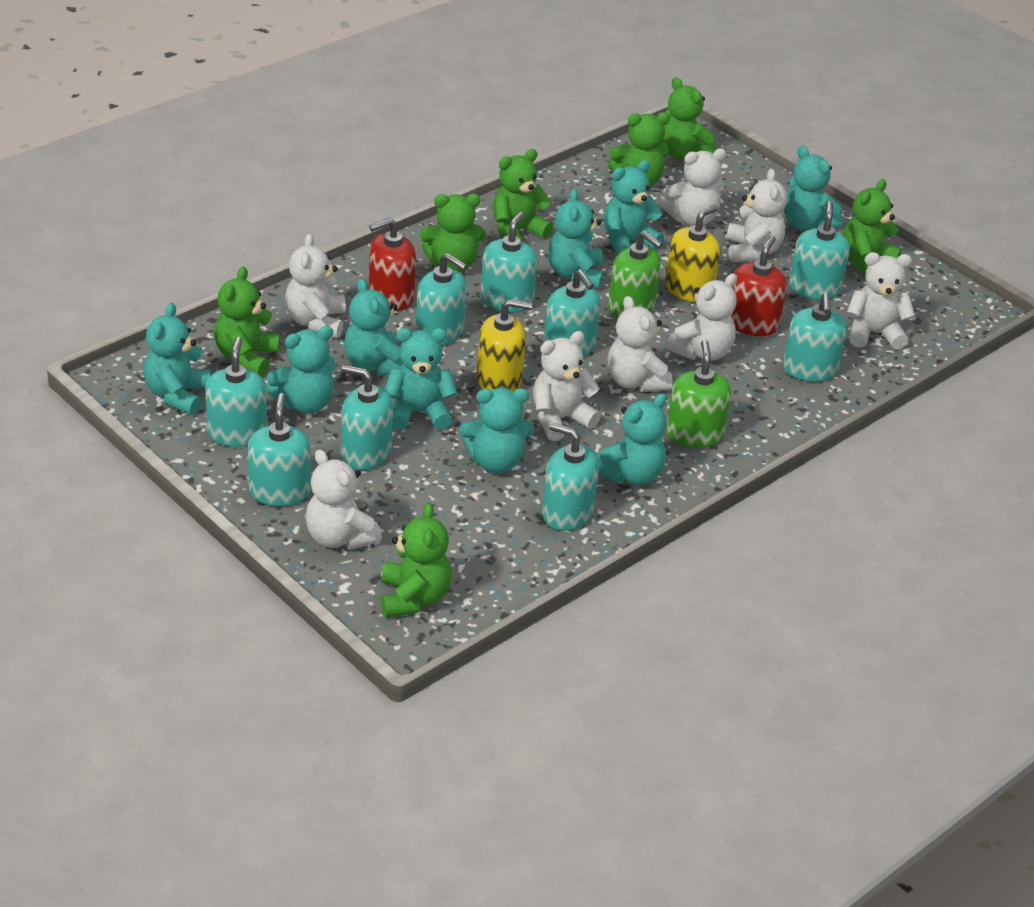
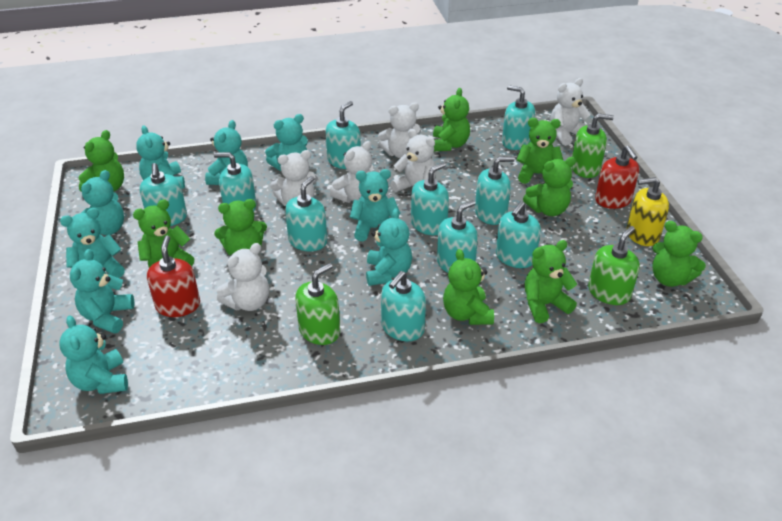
green soap dispenser: [608,231,663,319] [666,340,731,448] = 2 -> [295,263,340,345] [572,113,614,178] [588,226,640,305] = 3
green teddy bear: [214,267,280,377] [381,503,452,618] [420,194,486,272] [493,149,554,242] [608,112,670,186] [662,77,717,159] [843,179,901,275] = 7 -> [78,130,124,192] [133,199,194,268] [214,199,267,255] [433,88,470,151] [443,249,494,325] [517,118,563,184] [523,157,576,216] [525,240,577,323] [652,221,706,287] = 9
turquoise soap dispenser: [205,337,267,447] [248,393,311,506] [341,365,393,470] [416,253,467,346] [481,212,537,312] [542,423,599,531] [543,269,601,357] [783,293,847,382] [789,201,850,300] = 9 -> [139,163,187,226] [214,152,256,212] [285,176,327,251] [325,101,361,169] [381,271,426,341] [411,163,449,235] [437,200,478,273] [475,157,515,225] [496,201,541,268] [502,85,535,150] = 10
white teddy bear: [285,234,346,338] [305,449,382,550] [533,331,601,441] [608,296,673,392] [660,149,726,226] [666,273,737,361] [726,169,787,262] [847,252,915,350] = 8 -> [217,243,269,311] [270,150,318,206] [330,141,373,203] [378,102,421,158] [391,129,436,192] [551,78,591,146] = 6
yellow soap dispenser: [477,299,533,392] [665,205,720,302] = 2 -> [627,177,669,246] = 1

